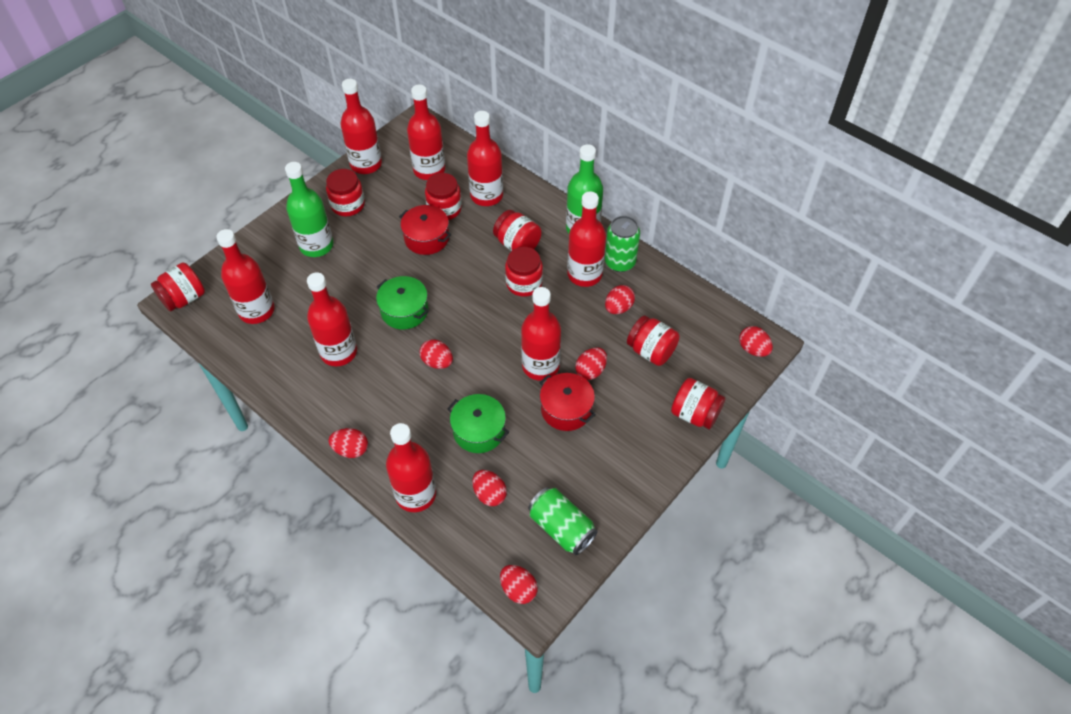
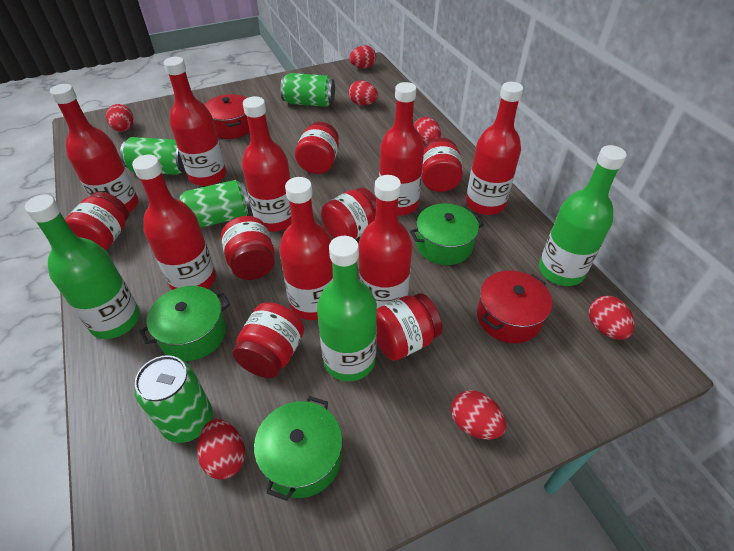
green bottle: [285,162,334,257] [566,144,603,234] = 2 -> [25,195,140,339] [317,236,377,381] [539,145,627,286] = 3
green can: [528,487,598,555] [605,216,640,272] = 2 -> [120,137,186,175] [135,355,213,443] [177,180,251,228] [280,73,335,107] = 4
green pot: [376,276,428,329] [447,394,509,453] = 2 -> [140,286,230,361] [254,396,343,501] [410,204,484,265] = 3

